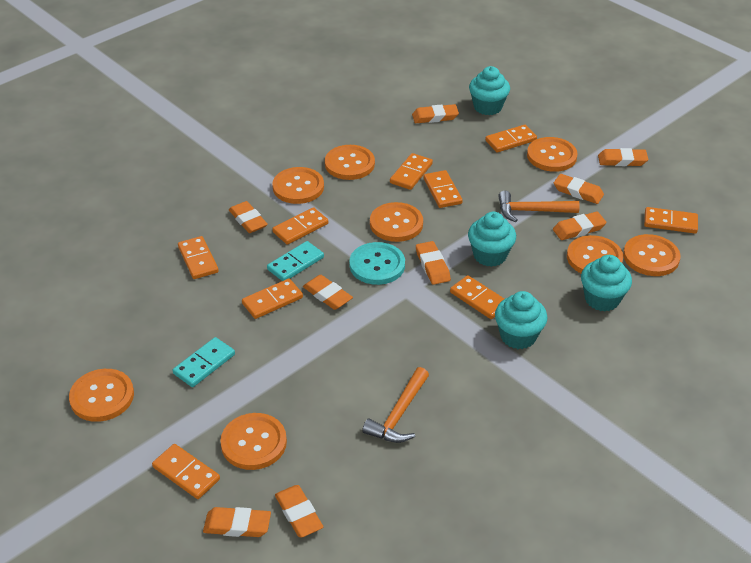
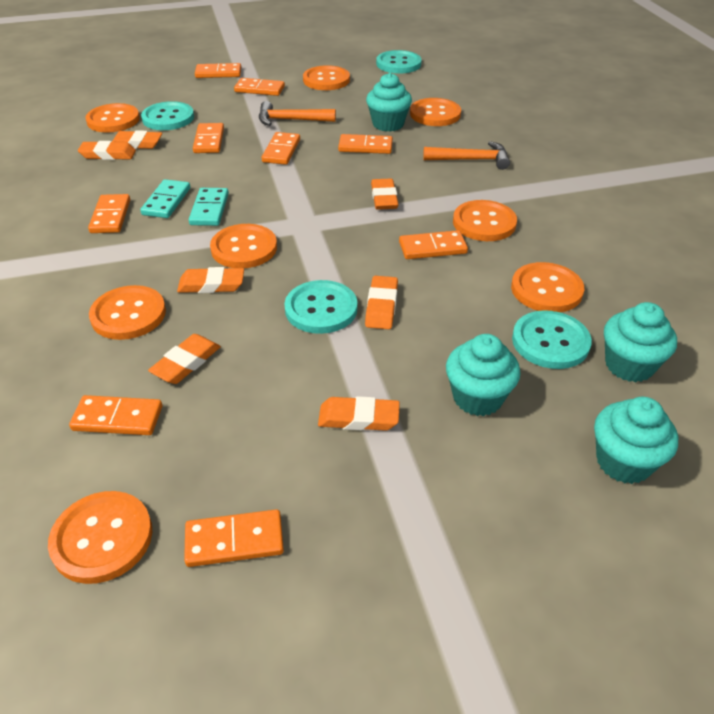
orange eraser: [203,507,271,537] [229,201,268,233] [275,485,323,538] [303,275,353,310] [412,104,459,123] [416,241,451,285] [553,212,606,240] [554,174,604,204] [598,148,648,166] = 9 -> [78,141,136,160] [112,130,162,149] [148,334,221,384] [177,267,244,293] [318,396,400,431] [365,276,398,329] [371,178,399,210] = 7
turquoise button: [349,242,405,285] = 1 -> [141,101,194,130] [284,280,357,334] [376,50,422,73] [512,310,592,369] = 4

